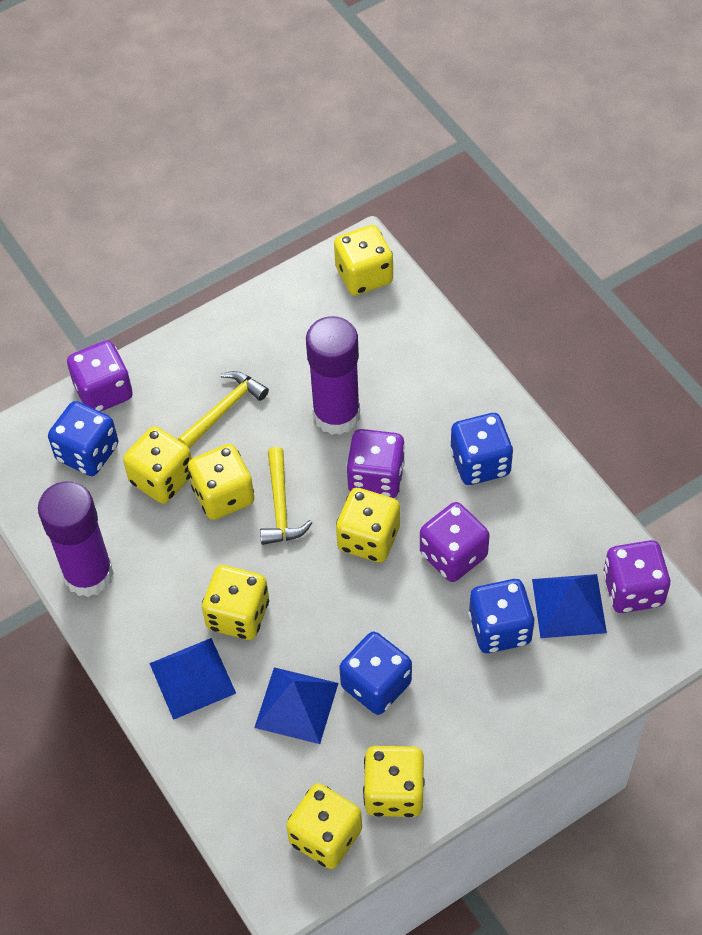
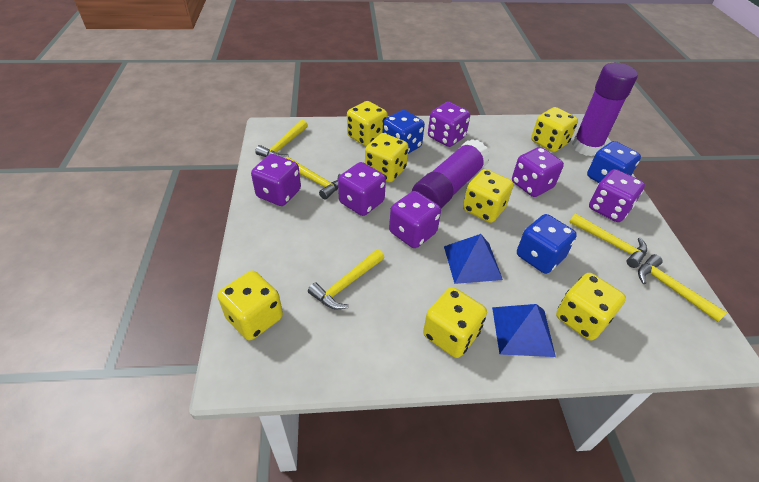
blue dice: [48,401,118,476] [339,632,412,715] [450,413,513,485] [469,579,535,653] = 4 -> [382,110,425,154] [517,214,577,274] [587,141,641,183] = 3
blue pyramid: [149,638,236,720] [254,667,338,744] [532,574,607,638] = 3 -> [444,234,503,284] [492,304,556,357] = 2
purple dice: [67,340,133,412] [346,429,405,498] [420,502,490,582] [603,540,670,613] = 4 -> [251,154,301,206] [338,162,386,216] [389,191,441,248] [428,102,470,147] [512,147,564,197] [589,169,645,222] = 6
yellow hammer: [178,371,269,449] [260,447,312,545] = 2 -> [255,120,308,158] [285,157,341,200] [308,249,385,310] [569,213,647,268] [638,254,727,322] = 5

